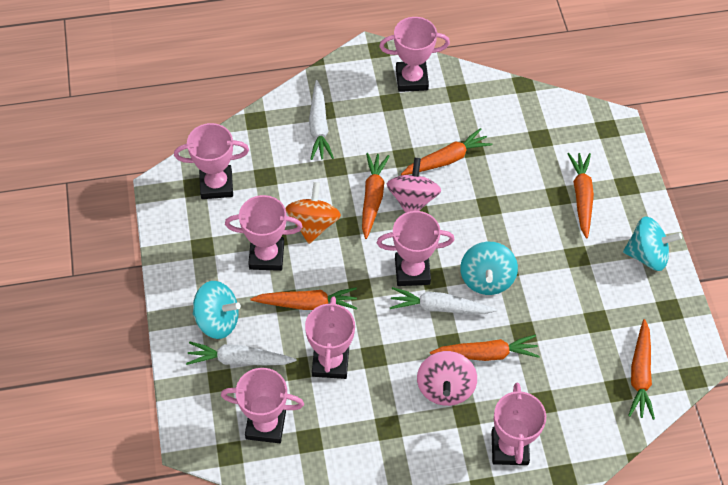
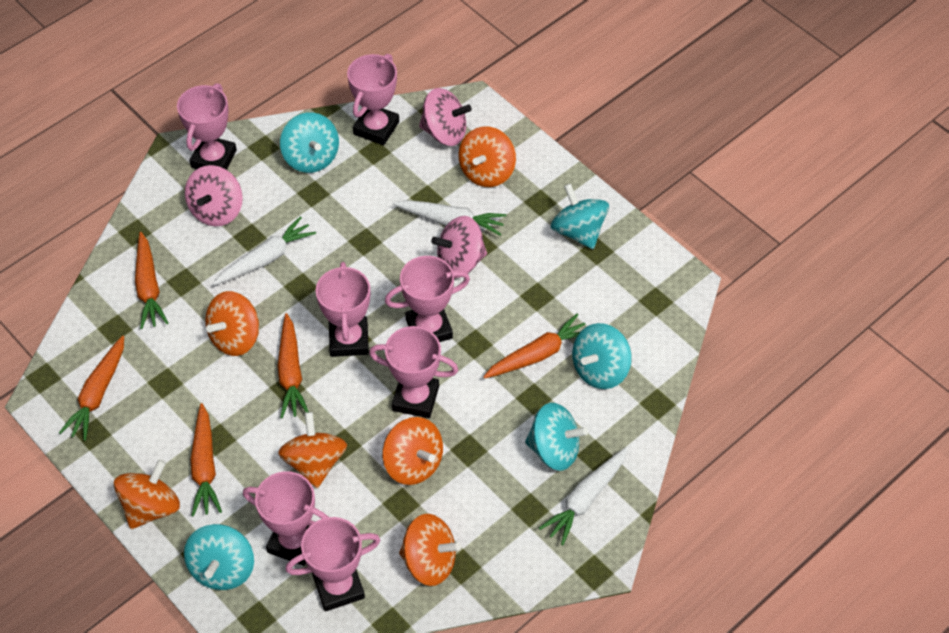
orange carrot: [251,287,357,310] [362,153,389,239] [401,128,492,175] [430,335,540,361] [568,153,594,239] [628,319,655,420] = 6 -> [59,336,124,441] [135,232,168,329] [190,403,222,517] [277,313,309,418] [483,313,586,379] = 5
orange spinning top: [285,182,341,244] = 1 -> [114,459,180,529] [205,291,259,356] [278,412,347,488] [382,417,443,485] [399,514,461,586] [458,127,516,187] = 6
pink spinning top: [387,158,441,213] [417,351,477,406] = 2 -> [185,165,243,226] [419,88,472,146] [431,216,487,278] = 3
turquoise spinning top: [193,281,241,339] [460,242,518,295] [623,217,682,271] = 3 -> [184,524,254,590] [280,112,339,173] [525,403,588,471] [551,183,609,249] [572,323,632,389] = 5

